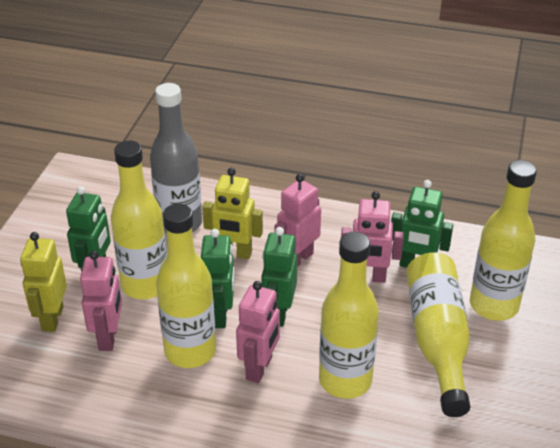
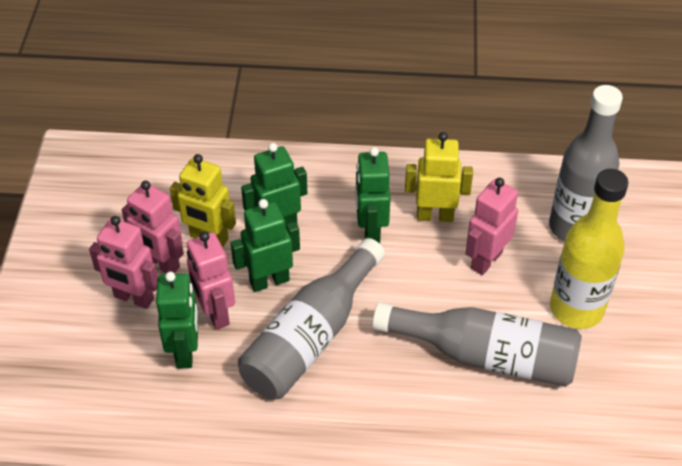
grey bottle: [150,83,202,233] = 1 -> [238,238,385,399] [372,302,582,387] [549,85,623,242] = 3
yellow bottle: [111,141,167,299] [156,204,216,368] [319,232,379,399] [406,253,470,417] [470,160,537,321] = 5 -> [550,169,629,329] = 1

